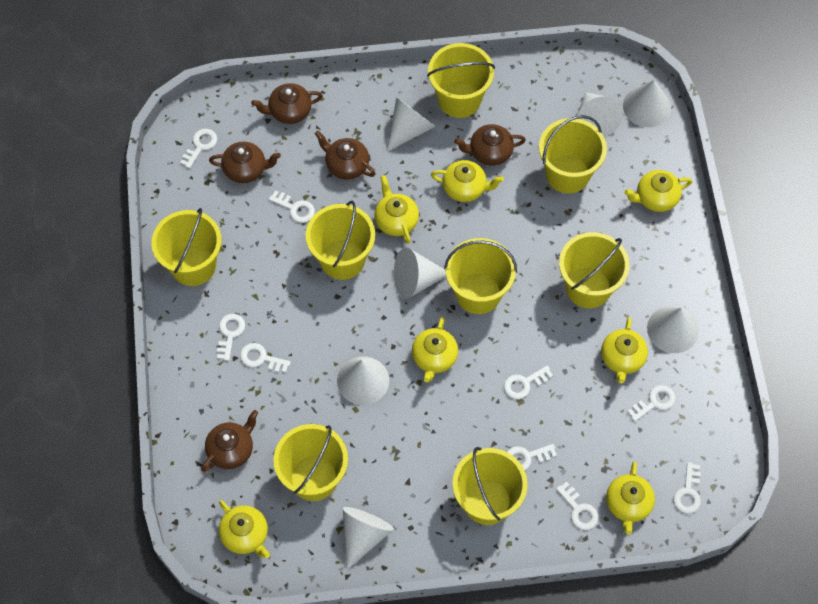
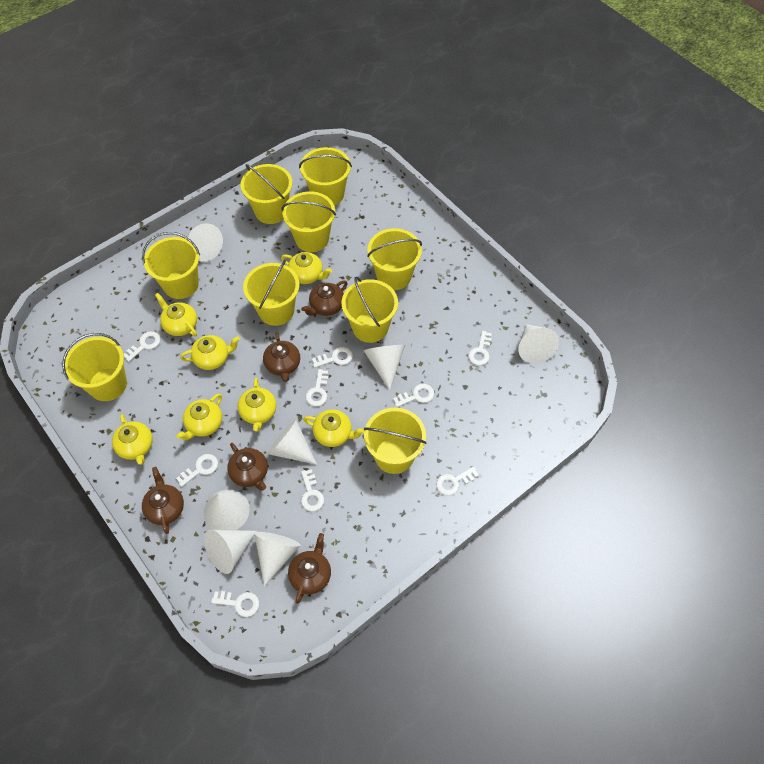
yellow bucket: [151,208,222,286] [273,424,348,501] [306,201,375,280] [427,43,495,118] [444,238,517,314] [453,447,528,525] [539,115,607,194] [559,232,630,308] = 8 -> [62,333,127,401] [142,232,200,299] [241,164,292,224] [243,260,299,326] [282,191,336,252] [299,147,352,206] [342,276,398,343] [364,408,427,474] [367,228,422,290] = 9

